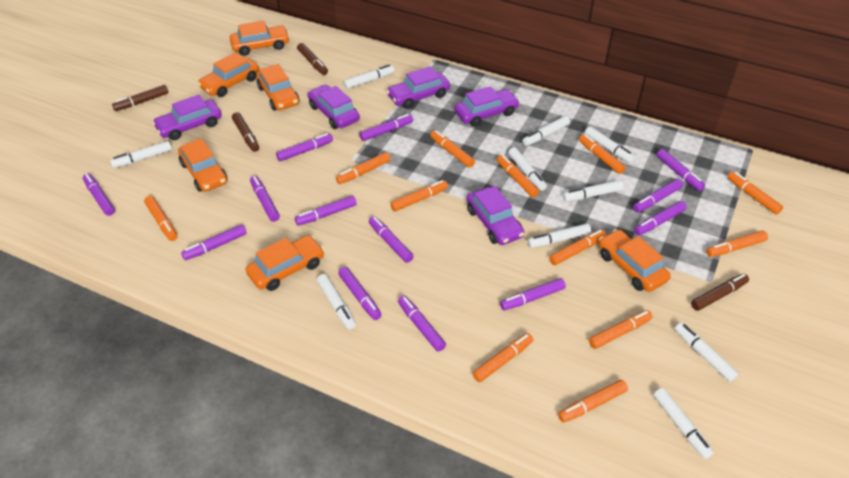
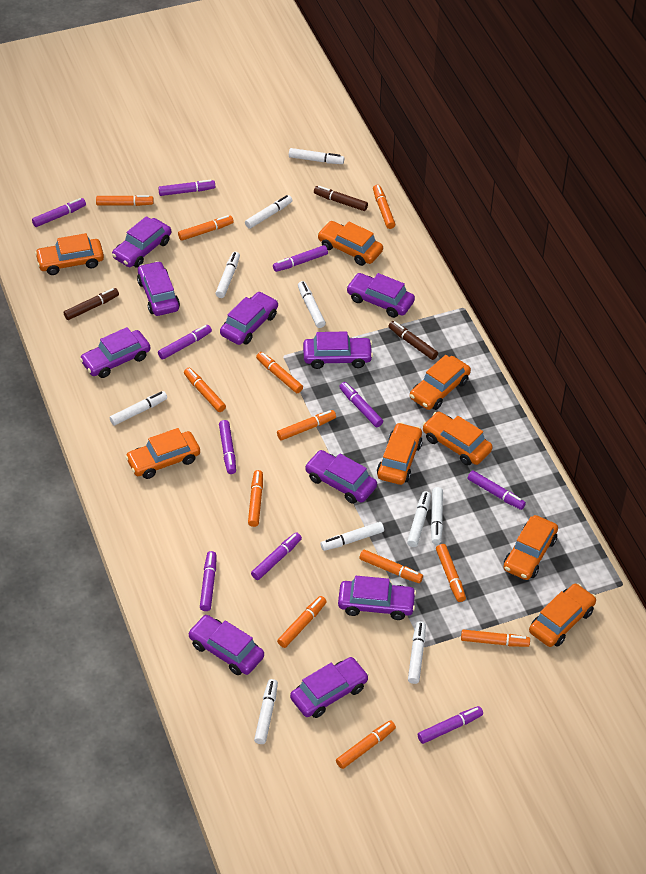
brown marker: [112,85,168,111] [232,112,259,152] [297,43,328,75] [691,273,749,311] = 4 -> [63,288,119,320] [314,186,368,211] [388,321,438,360] = 3
orange car: [178,138,228,192] [197,52,259,97] [230,21,290,56] [245,235,324,291] [256,64,299,111] [598,229,671,292] = 6 -> [35,233,104,275] [125,428,200,479] [317,221,383,266] [377,422,423,485] [410,355,471,410] [422,412,493,465] [503,515,558,580] [529,583,596,647] = 8
purple car: [152,95,222,140] [308,84,360,129] [387,66,450,109] [454,86,520,127] [466,186,524,245] = 5 -> [80,327,150,378] [112,216,171,268] [137,261,180,316] [188,615,264,675] [220,292,278,345] [290,657,369,718] [303,331,373,369] [305,450,377,504] [338,576,416,620] [346,273,415,318] = 10
purple marker: [83,174,115,216] [181,224,246,260] [250,176,280,222] [276,133,333,161] [295,196,357,226] [338,267,382,320] [359,114,413,141] [369,216,414,263] [398,296,446,352] [500,278,566,310] [633,179,683,212] [634,201,686,235] [656,149,705,191] = 13 -> [32,198,86,227] [158,180,215,196] [158,325,212,360] [200,551,216,611] [219,420,236,474] [251,532,302,580] [273,245,328,272] [339,382,383,427] [418,706,483,744] [468,470,526,510] = 10

